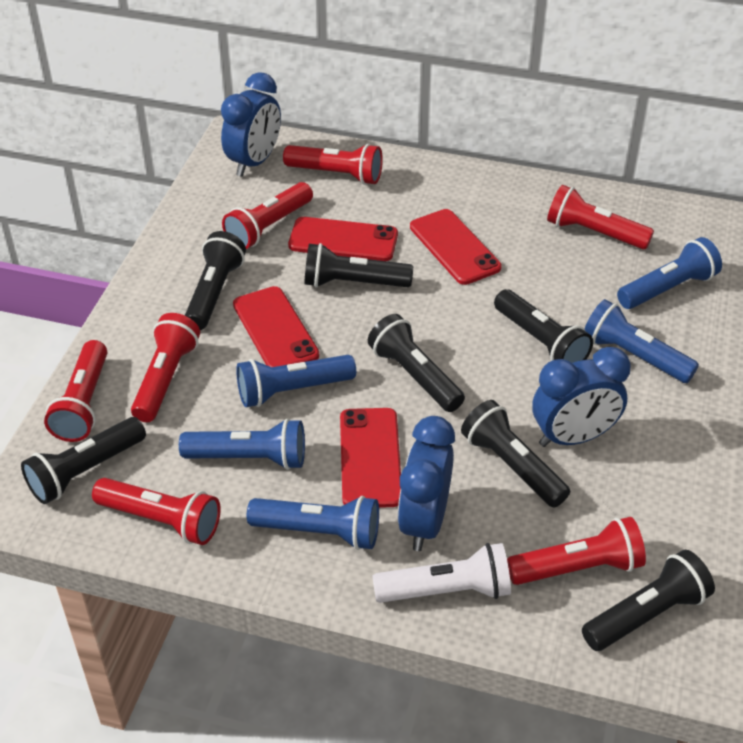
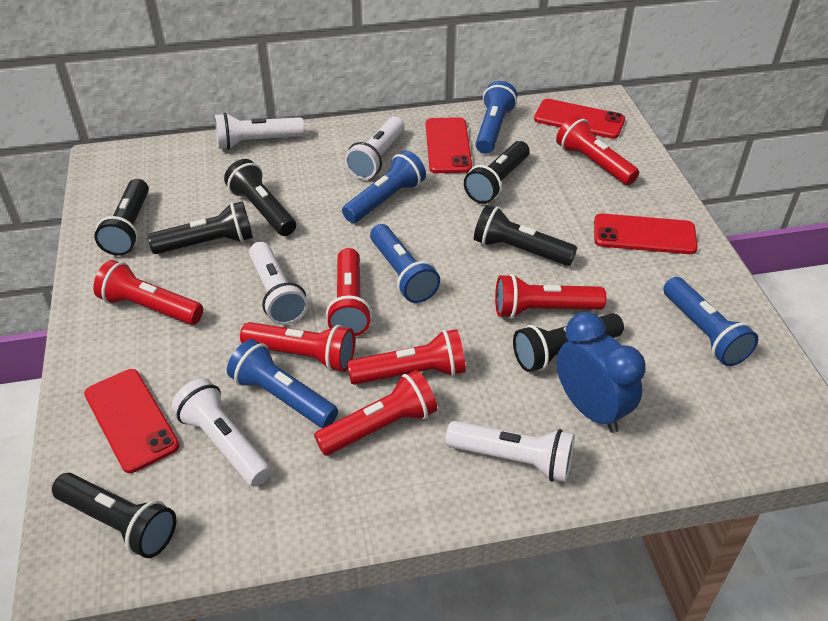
blue clock: [221,72,281,177] [398,416,455,551] [532,347,631,447] = 3 -> [556,312,646,433] = 1
white flashlight: [372,543,511,603] = 1 -> [171,378,271,487] [215,113,305,150] [249,242,308,325] [345,117,405,180] [445,421,575,482] = 5

